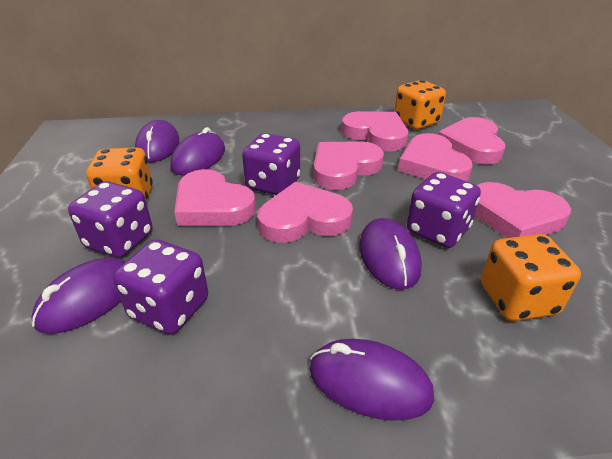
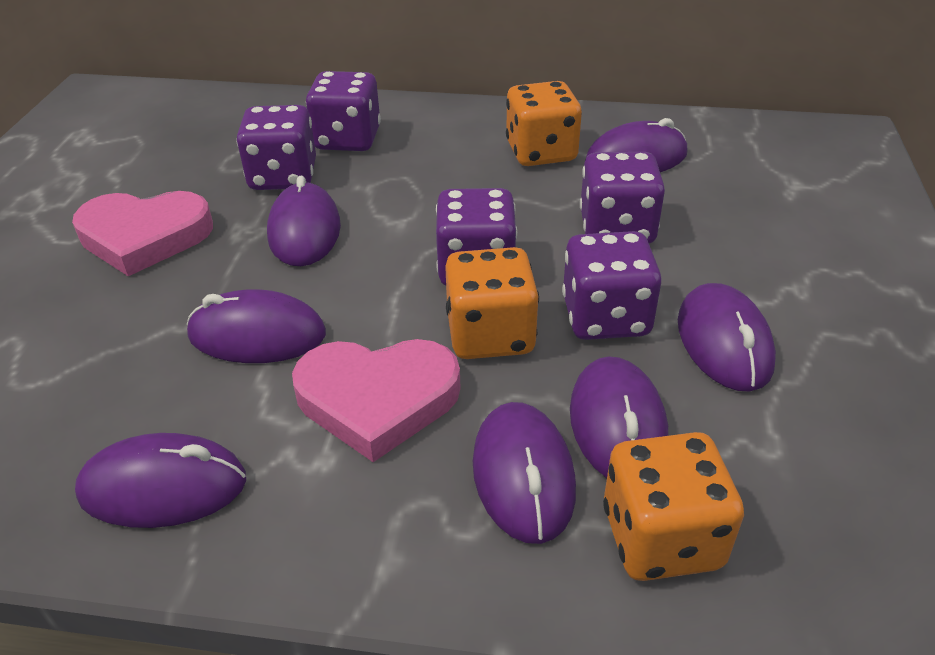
pink heart: [174,169,256,226] [257,182,353,243] [314,141,384,190] [341,111,408,151] [398,133,473,181] [438,117,505,165] [474,182,571,238] = 7 -> [72,191,213,276] [292,339,461,462] = 2
purple dice: [68,181,153,258] [113,239,208,334] [242,133,300,195] [407,172,481,248] = 4 -> [236,105,316,190] [306,71,381,151] [436,188,517,286] [562,231,662,340] [580,152,665,243] = 5
purple mouse: [31,258,125,334] [135,120,179,163] [170,127,225,176] [310,339,434,421] [359,218,422,290] = 5 -> [75,433,246,528] [187,289,326,363] [267,176,341,266] [473,402,576,544] [570,356,668,478] [585,118,687,172] [678,283,776,391] = 7

